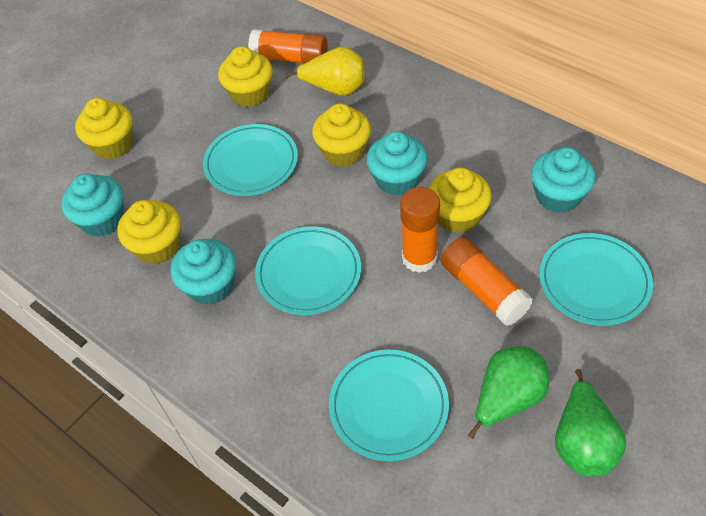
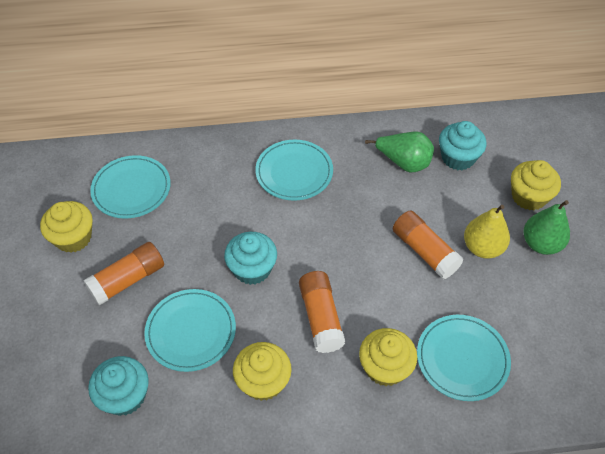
turquoise cupcake: [61,174,124,237] [170,239,236,305] [366,132,427,196] [531,147,595,213] = 4 -> [88,356,149,416] [224,232,277,285] [439,121,486,170] = 3
yellow cupcake: [75,98,133,159] [117,200,181,264] [218,46,273,107] [312,104,371,167] [429,168,492,233] = 5 -> [40,201,93,253] [233,342,292,401] [359,328,417,386] [511,160,561,210] = 4

